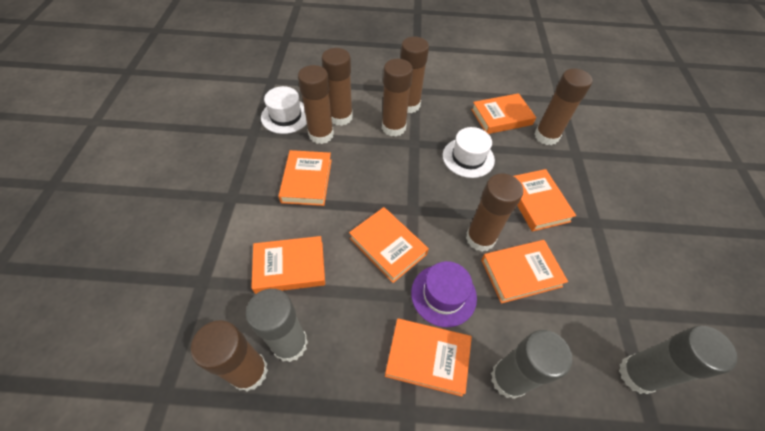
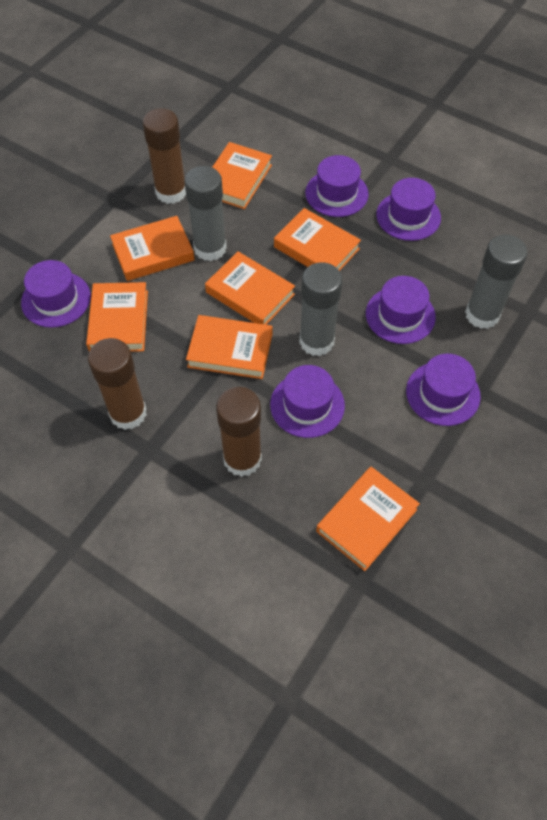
brown glue stick: [191,320,268,391] [298,65,334,144] [321,48,353,126] [382,59,413,137] [400,37,429,113] [466,173,523,252] [534,68,593,145] = 7 -> [88,338,147,430] [143,108,186,204] [216,387,262,477] = 3
purple hat: [411,261,477,327] = 1 -> [21,260,91,328] [270,365,345,438] [305,155,369,217] [366,276,436,344] [376,178,441,241] [406,354,481,426] = 6
white hat: [261,86,307,134] [443,127,495,178] = 2 -> none = 0

